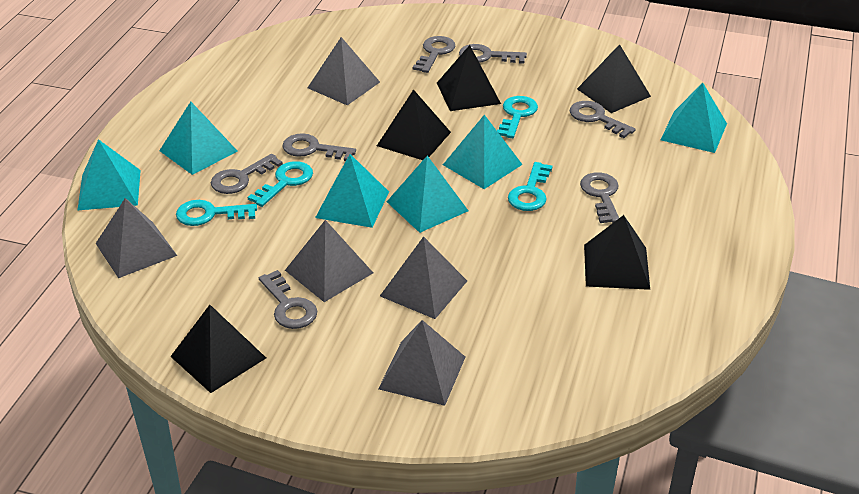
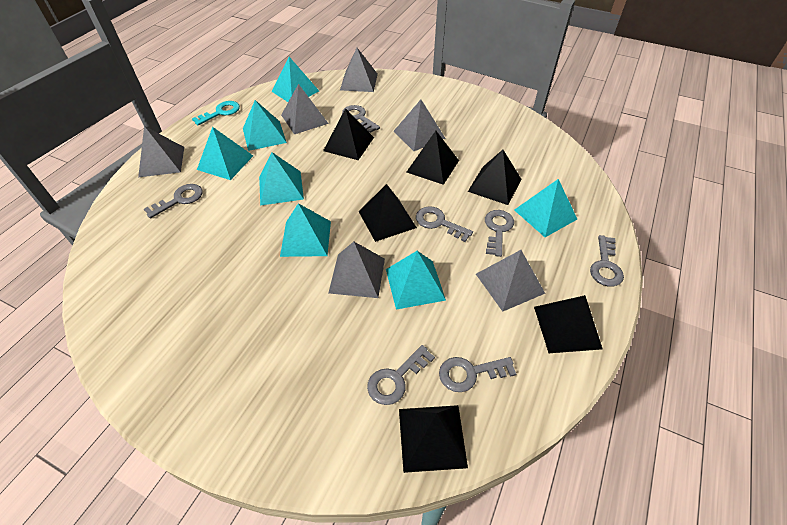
black pyramid: [170,305,266,393] [377,89,451,160] [437,45,501,111] [577,44,651,113] [584,215,650,290] = 5 -> [323,108,374,160] [358,184,417,242] [399,405,468,473] [407,131,459,185] [468,150,522,205] [534,295,602,353] = 6
grey pyramid: [95,198,177,278] [285,220,373,302] [308,37,380,105] [378,320,465,406] [380,236,467,319] = 5 -> [138,126,184,177] [281,84,329,134] [328,242,385,298] [340,48,378,92] [393,100,446,151] [476,250,545,312] = 6
turquoise key: [176,200,257,226] [248,161,313,207] [497,96,538,138] [508,162,552,211] = 4 -> [192,101,240,126] = 1
turquoise pyramid: [77,139,141,211] [159,102,238,175] [315,154,389,228] [387,156,468,233] [443,115,523,189] [661,83,727,153] = 6 -> [197,127,253,180] [243,100,287,151] [259,152,304,206] [271,57,319,102] [280,203,331,257] [386,251,446,310] [514,179,577,237] = 7

